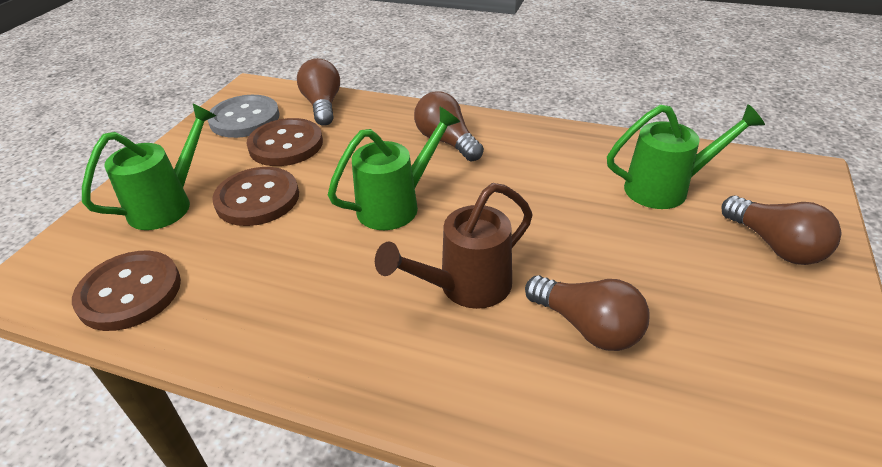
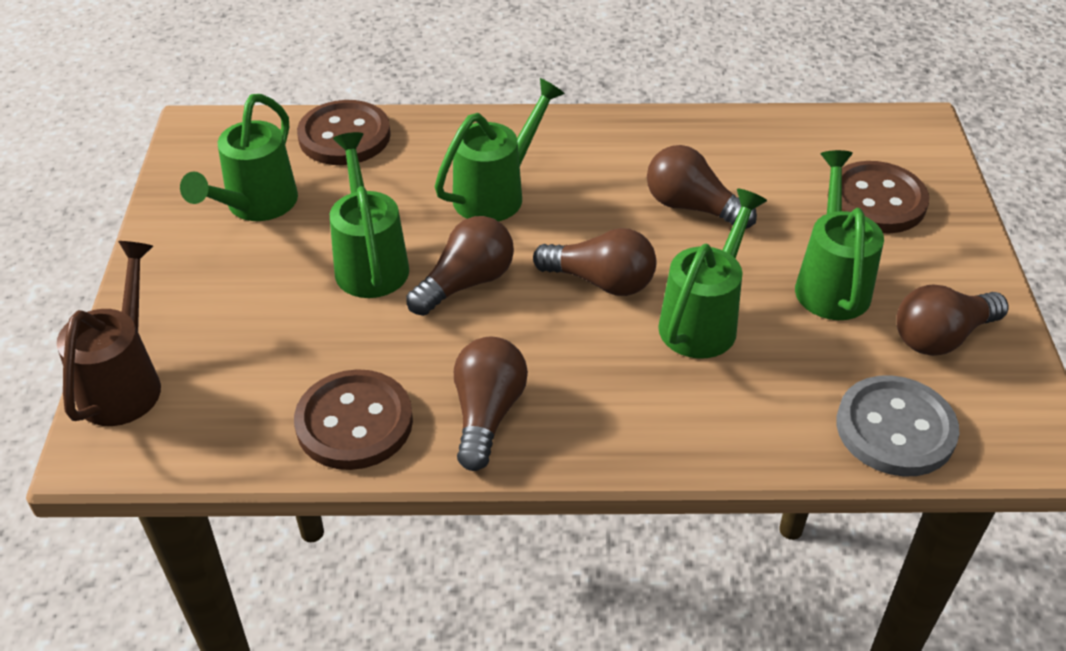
brown light bulb: [297,58,340,126] [414,91,484,161] [525,275,649,351] [721,196,841,265] = 4 -> [406,216,514,316] [454,336,528,471] [533,228,656,296] [647,145,757,229] [896,284,1008,356] = 5
green watering can: [82,104,217,230] [328,107,460,230] [607,104,765,209] = 3 -> [180,94,298,221] [330,132,409,298] [435,78,565,222] [658,189,767,359] [795,150,884,320] = 5

